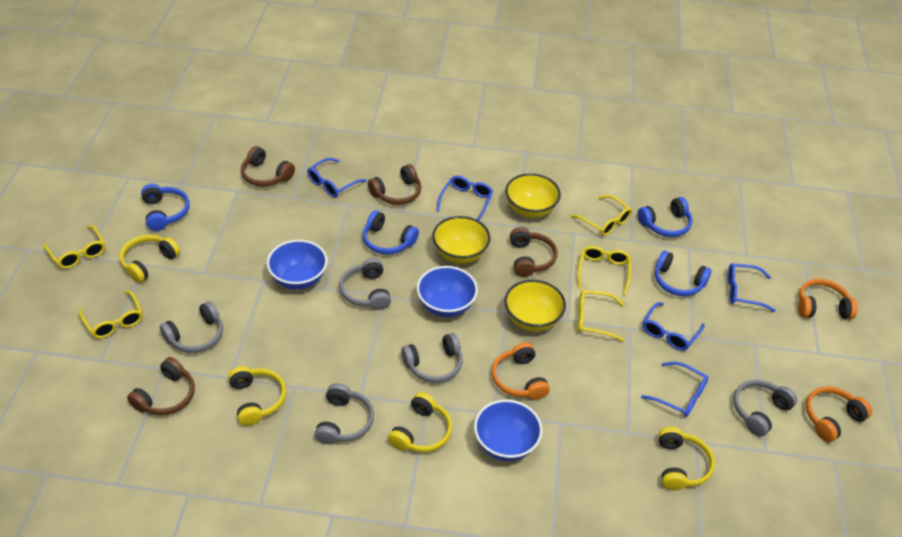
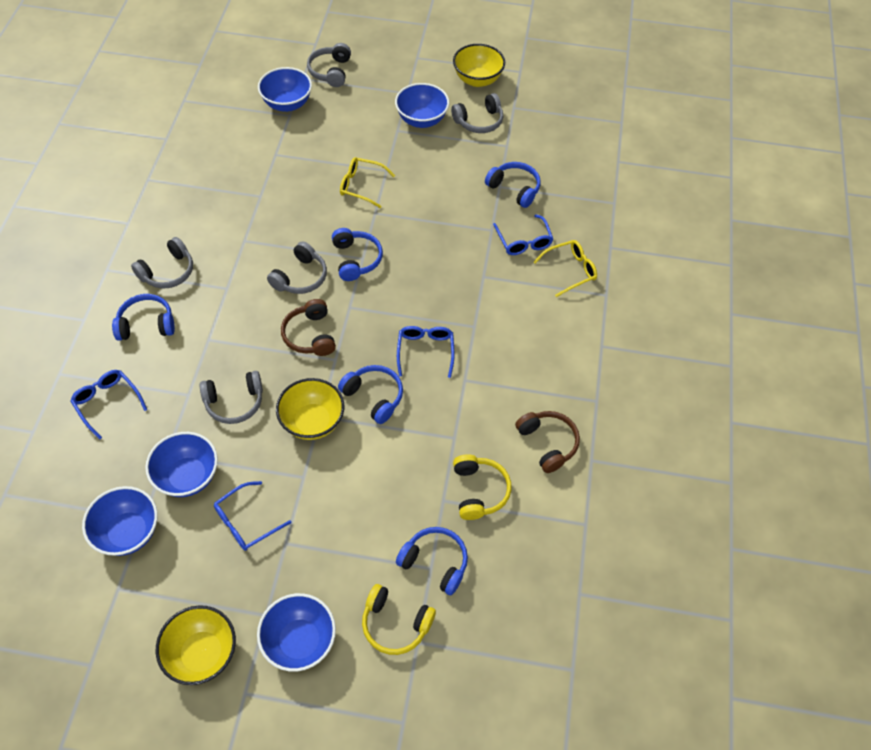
blue bowl: [267,240,328,290] [417,266,478,317] [474,399,543,461] = 3 -> [82,486,158,556] [145,432,218,497] [257,593,336,672] [258,67,312,112] [395,83,449,128] = 5
blue glasses: [307,158,367,197] [436,176,493,221] [641,362,709,417] [642,302,705,351] [728,263,776,312] = 5 -> [70,370,147,440] [214,481,291,551] [397,326,454,378] [493,214,553,255] = 4
blue headphones: [141,184,190,231] [362,211,419,255] [638,197,693,237] [655,251,712,296] = 4 -> [112,294,175,341] [332,228,383,281] [338,365,403,424] [396,527,468,595] [485,162,541,208] = 5
brown headphones: [127,357,195,415] [241,146,295,187] [368,164,421,205] [510,227,557,277] = 4 -> [281,299,336,356] [515,411,580,473] = 2
orange headphones: [492,342,550,400] [798,279,858,319] [806,386,872,442] = 3 -> none = 0
yellow glasses: [44,225,105,269] [79,291,143,339] [571,195,632,236] [578,246,631,295] [578,290,624,341] = 5 -> [340,157,395,208] [534,240,597,297] = 2
yellow headphones: [120,235,180,283] [228,366,286,426] [388,392,452,452] [658,427,715,490] = 4 -> [362,584,436,655] [453,454,511,520] = 2

